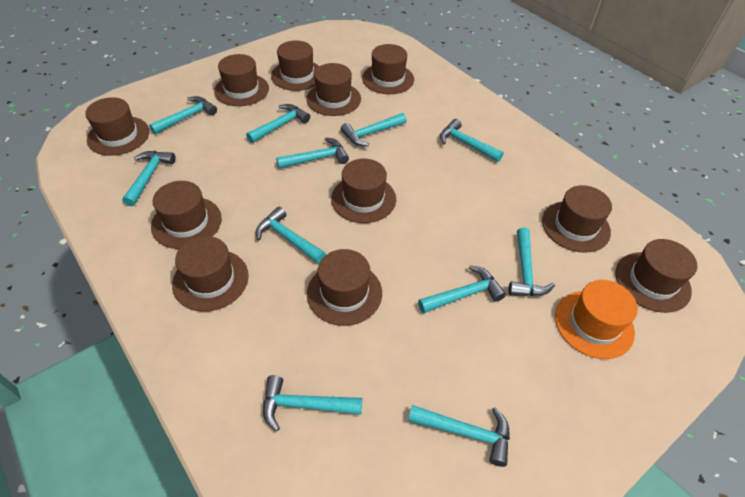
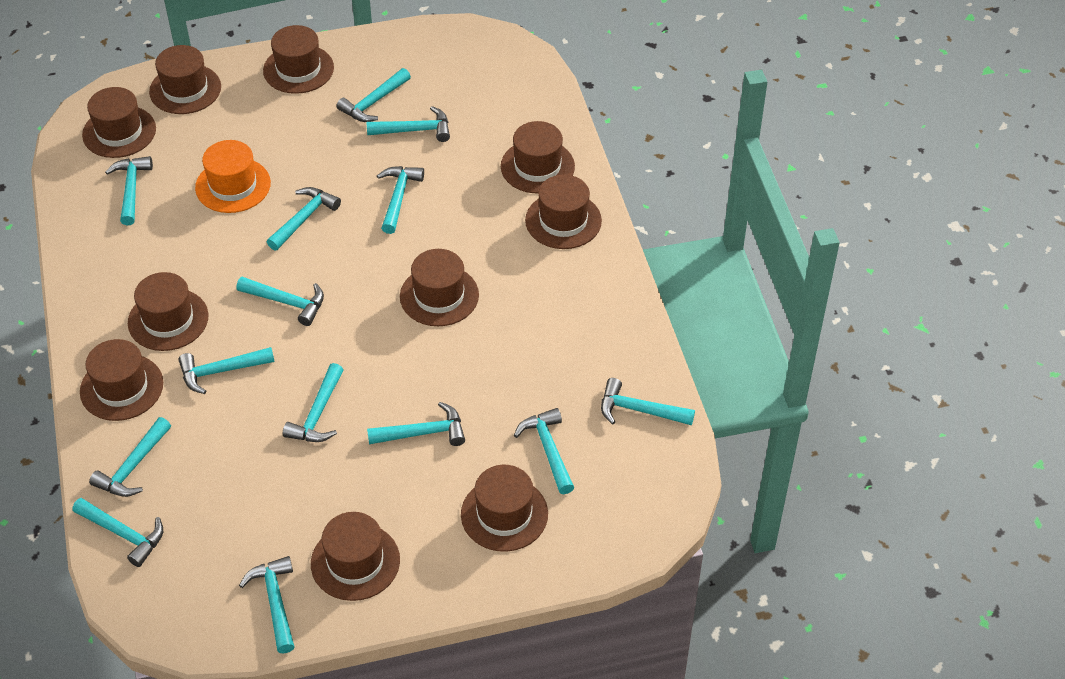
brown hat: [85,97,149,156] [151,181,222,249] [172,236,249,312] [214,54,269,106] [271,40,319,91] [306,63,361,116] [307,249,382,326] [331,159,396,223] [362,44,414,94] [542,185,612,253] [615,239,697,313] = 11 -> [80,339,163,421] [82,87,156,158] [128,272,208,351] [149,45,221,114] [263,25,334,94] [311,512,400,601] [400,249,479,326] [461,465,548,552] [501,121,575,193] [525,175,602,249] = 10
turquoise hammer: [122,151,176,206] [149,96,217,134] [246,104,310,143] [256,207,326,263] [263,375,362,431] [276,138,349,169] [341,113,407,146] [408,405,510,467] [418,265,506,313] [440,119,504,162] [508,228,555,296] = 11 -> [72,498,163,567] [89,417,171,497] [105,156,153,226] [178,347,275,394] [237,277,324,326] [239,556,294,653] [267,187,341,250] [283,363,343,442] [336,68,411,122] [367,106,450,142] [367,402,465,446] [377,166,424,234] [514,408,574,494] [601,378,695,425] = 14

